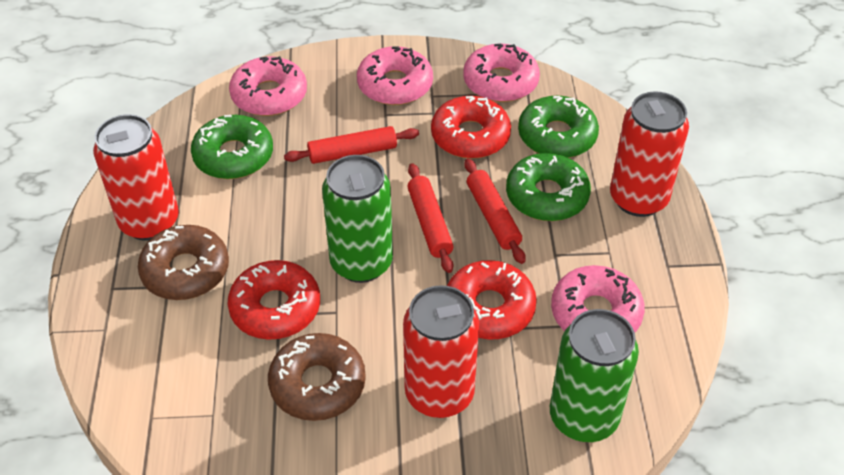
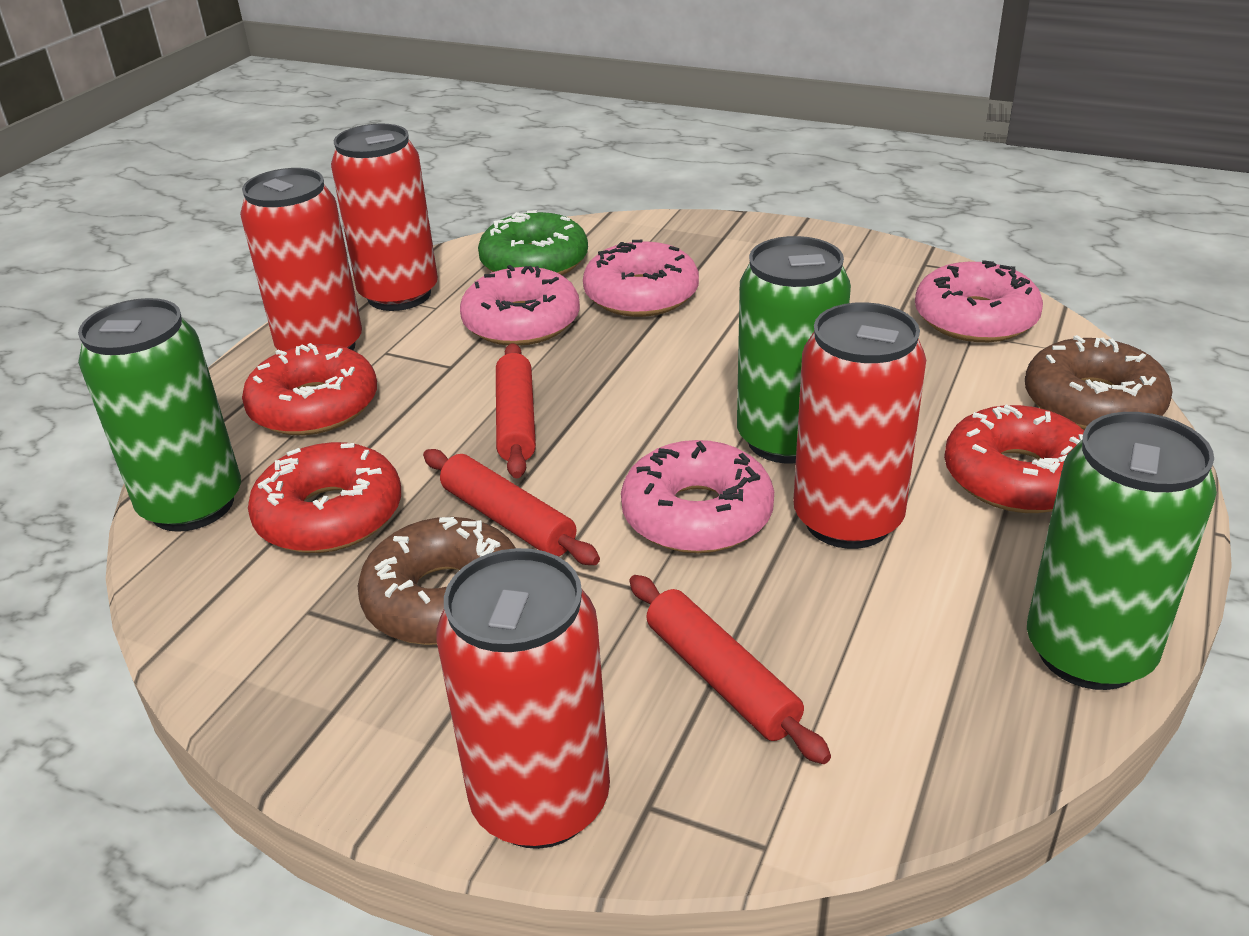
green can: [322,155,393,283] [550,309,639,442] = 2 -> [78,298,241,532] [737,236,851,463] [1027,412,1217,690] = 3
green donut: [191,115,273,179] [506,153,591,221] [518,96,599,158] = 3 -> [478,210,588,275] = 1
red can: [93,114,179,241] [403,285,479,418] [610,91,689,217] = 3 -> [240,168,362,351] [331,123,438,311] [437,548,610,849] [793,302,926,549] = 4

